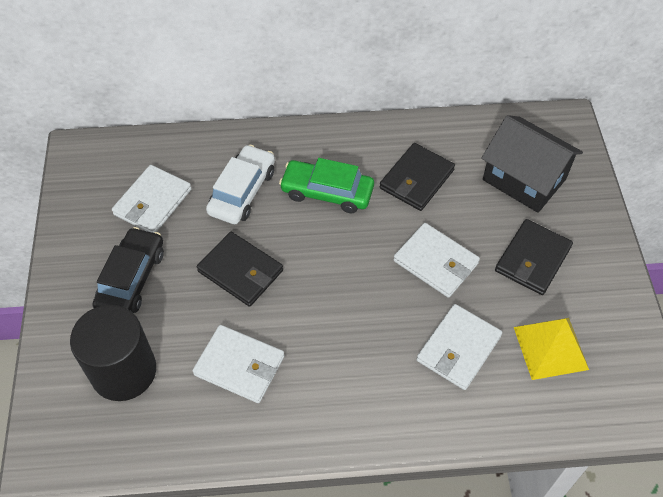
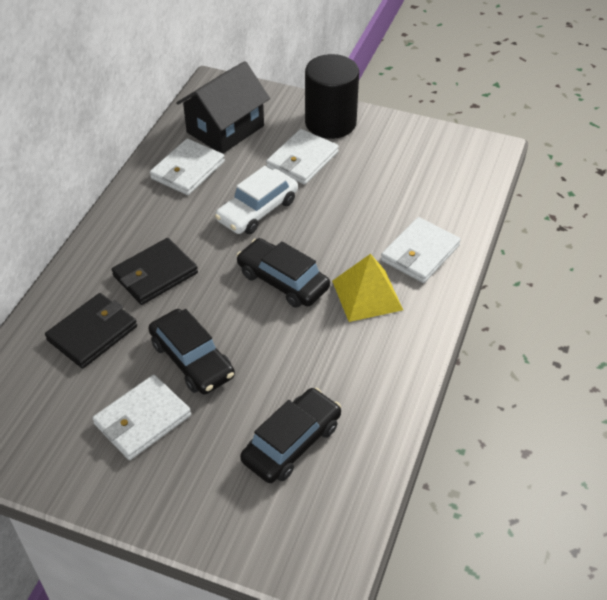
black car: [92,227,164,313] = 1 -> [148,309,235,394] [236,238,330,308] [240,388,341,483] = 3
black wallet: [197,232,283,307] [380,143,455,211] [495,219,573,295] = 3 -> [45,293,137,369] [112,238,198,305] = 2
green car: [279,158,374,213] = 1 -> none = 0

